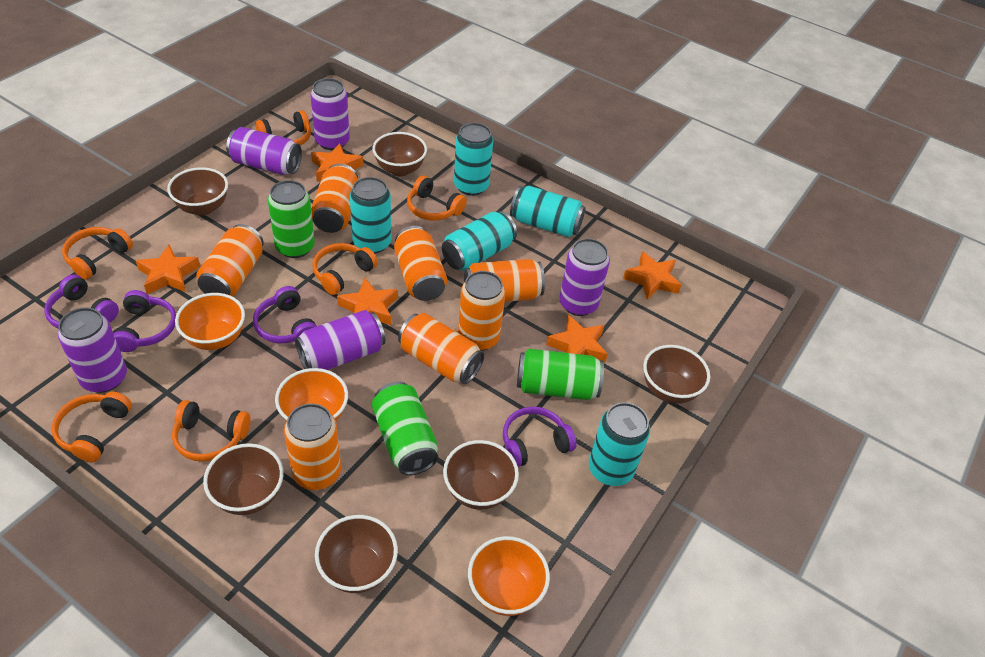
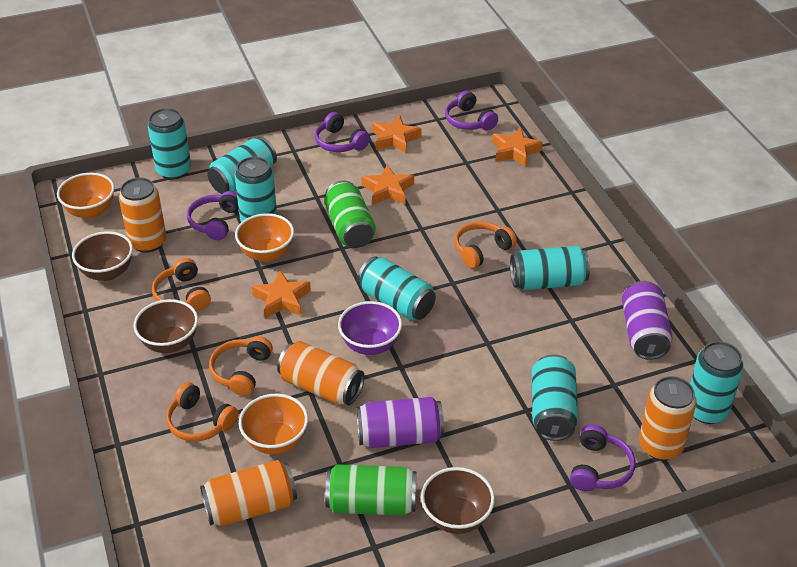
brown bowl: [167,167,228,216] [203,443,284,515] [315,515,398,593] [372,132,427,176] [443,440,519,510] [643,345,710,404] = 6 -> [72,231,133,281] [133,299,198,353] [421,467,495,534] = 3
green can: [268,180,315,258] [372,382,438,475] [517,349,604,400] = 3 -> [325,180,376,248] [325,464,416,516] = 2
orange can: [197,224,264,297] [284,403,341,490] [311,164,358,233] [394,226,447,301] [398,313,484,384] [458,271,506,351] [464,259,545,302] = 7 -> [119,178,166,253] [200,460,297,526] [277,341,365,405] [639,376,697,460] = 4
orange headphones: [52,391,132,462] [62,227,133,280] [172,400,251,462] [255,111,311,146] [312,243,378,295] [407,175,467,221] = 6 -> [152,258,211,311] [166,382,239,442] [209,336,273,396] [455,222,517,269] = 4
orange star: [136,244,200,294] [311,143,364,182] [337,278,398,326] [546,315,608,362] [623,251,681,300] = 5 -> [252,270,311,319] [362,165,414,205] [372,115,422,154] [492,128,543,167] = 4
purple bowl: none = 0 -> [338,301,402,355] = 1
purple can: [58,307,127,393] [226,127,302,175] [295,310,386,370] [310,78,350,150] [559,238,610,316] = 5 -> [356,397,444,448] [622,281,673,360] = 2
turquoise can: [350,177,391,254] [442,211,517,271] [454,123,493,196] [510,186,585,237] [589,402,650,486] = 5 -> [148,108,191,180] [207,137,277,194] [235,157,277,222] [357,256,436,320] [510,246,590,290] [532,354,578,441] [690,341,744,424] = 7

